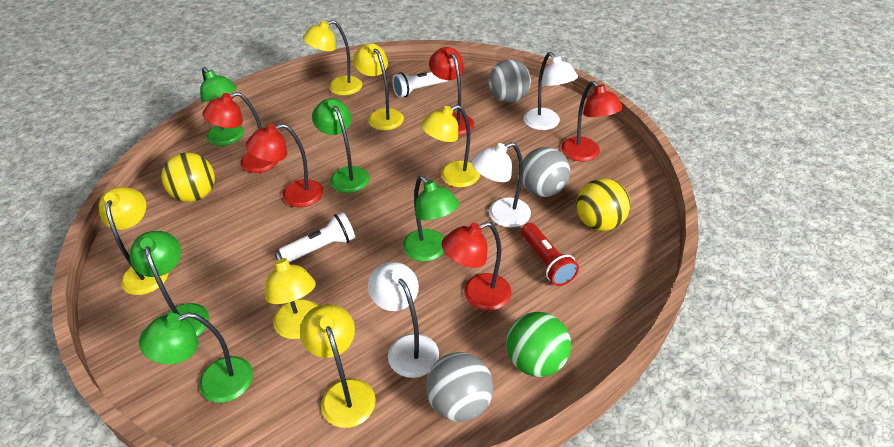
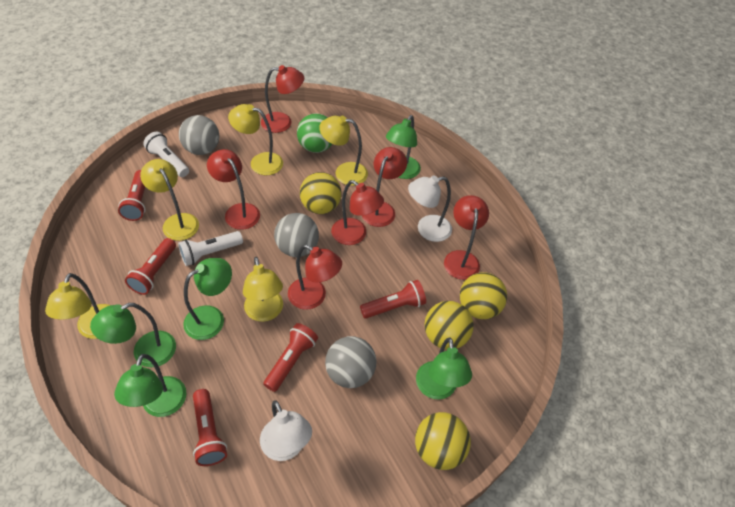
red flashlight: [521,223,579,286] = 1 -> [118,170,145,221] [125,238,176,295] [193,389,227,466] [263,323,318,392] [360,280,426,319] = 5
red lamp: [202,92,278,173] [246,124,323,207] [429,47,474,136] [442,222,511,311] [561,81,623,162] = 5 -> [207,149,260,230] [261,65,304,133] [288,245,342,310] [331,180,384,245] [362,147,407,227] [444,195,489,280] = 6
white lamp: [368,262,439,378] [472,142,531,228] [524,52,578,130] = 3 -> [260,400,312,461] [408,176,452,242] = 2
yellow ball: [161,152,215,202] [576,178,630,231] = 2 -> [300,172,342,214] [415,412,471,470] [424,301,474,350] [460,272,507,319] = 4
yellow lamp: [99,187,169,295] [265,251,319,339] [300,304,376,428] [303,20,362,96] [353,44,404,131] [420,105,480,188] = 6 -> [45,273,110,339] [140,159,199,241] [228,104,283,175] [243,257,283,322] [319,116,368,186] = 5

